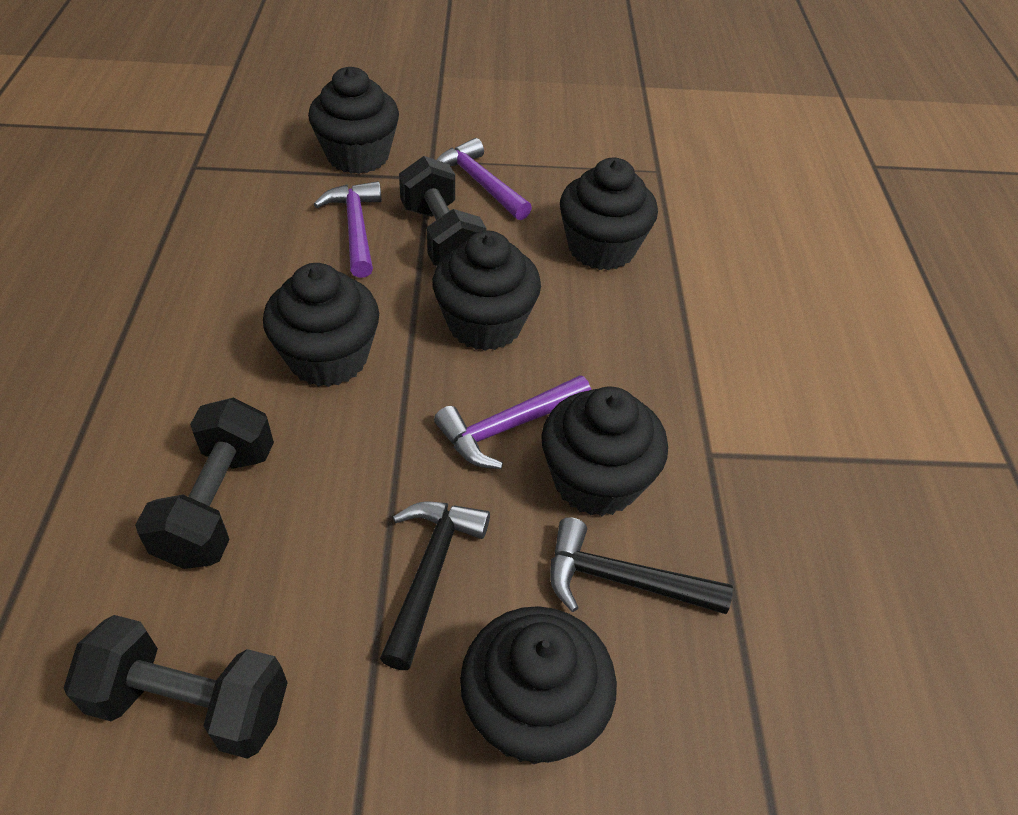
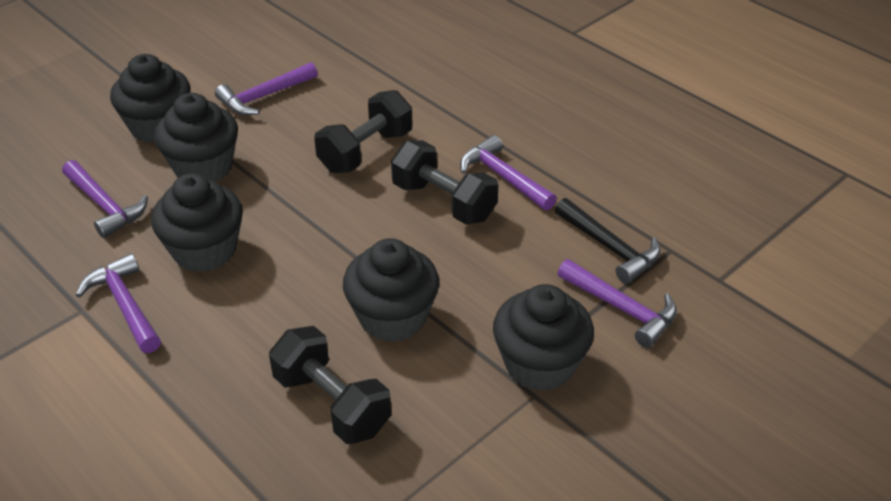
black cupcake: [263,263,379,387] [308,67,399,174] [432,231,541,351] [460,606,617,764] [541,387,668,516] [560,158,658,270] = 6 -> [110,54,191,143] [151,173,243,272] [154,93,238,182] [343,238,439,342] [493,284,594,391] = 5
black hammer: [380,501,490,670] [550,517,733,614] = 2 -> [555,198,661,284] = 1
purple hammer: [314,181,382,278] [434,375,591,469] [437,138,532,220] = 3 -> [62,160,148,238] [76,253,161,353] [215,62,318,115] [460,135,557,210] [558,259,677,348] = 5

